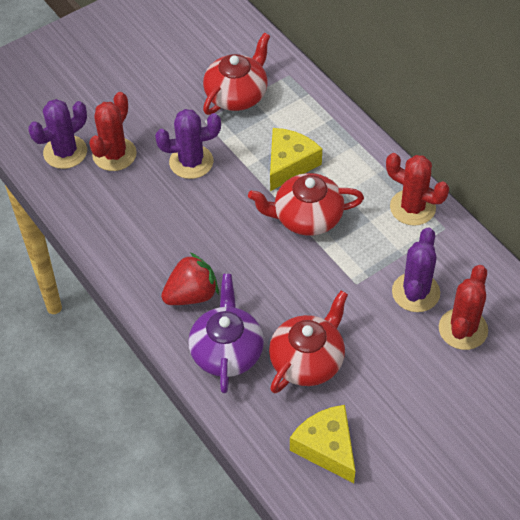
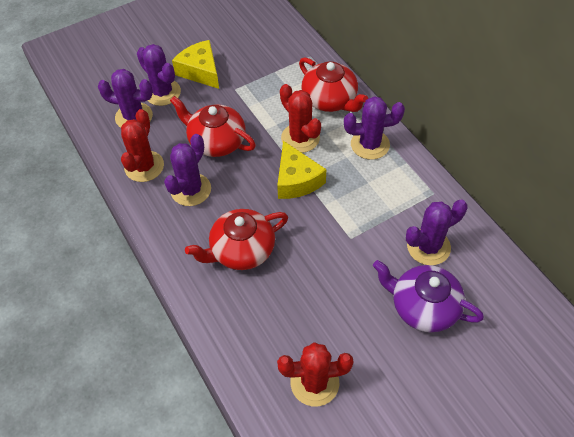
purple cactus: [28,99,87,169] [155,109,221,179] [392,227,440,312] = 3 -> [98,69,153,128] [137,44,181,106] [164,134,211,206] [344,96,405,160] [406,199,467,265] = 5
red strawberry: [161,252,219,305] = 1 -> none = 0

